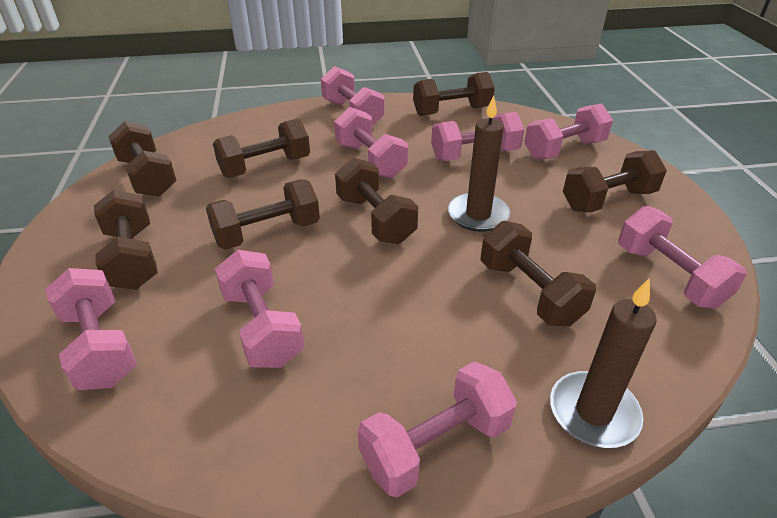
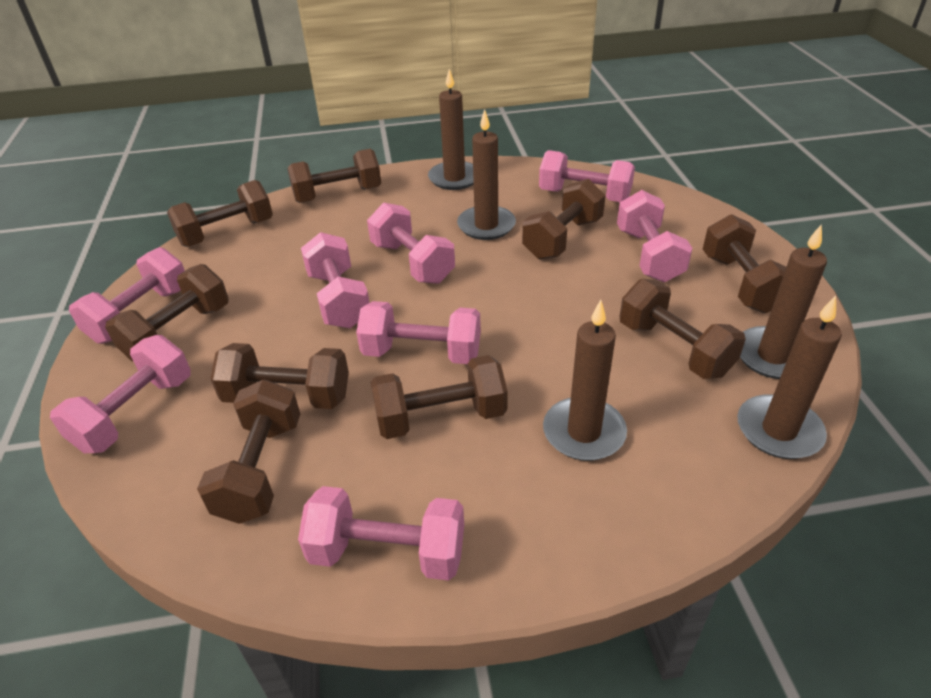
brown candle: [448,96,510,232] [550,278,657,448] = 2 -> [428,69,474,190] [457,109,516,240] [543,300,627,461] [737,296,842,459] [740,224,827,379] = 5
brown dumbbell: [94,190,158,290] [108,121,176,197] [206,180,320,250] [213,119,310,178] [335,157,418,244] [413,72,495,116] [481,221,596,326] [563,150,667,212] = 8 -> [105,264,229,362] [167,180,273,247] [197,379,300,524] [210,343,349,409] [288,149,381,203] [371,355,508,439] [522,179,606,260] [620,279,746,379] [703,214,786,313] = 9

